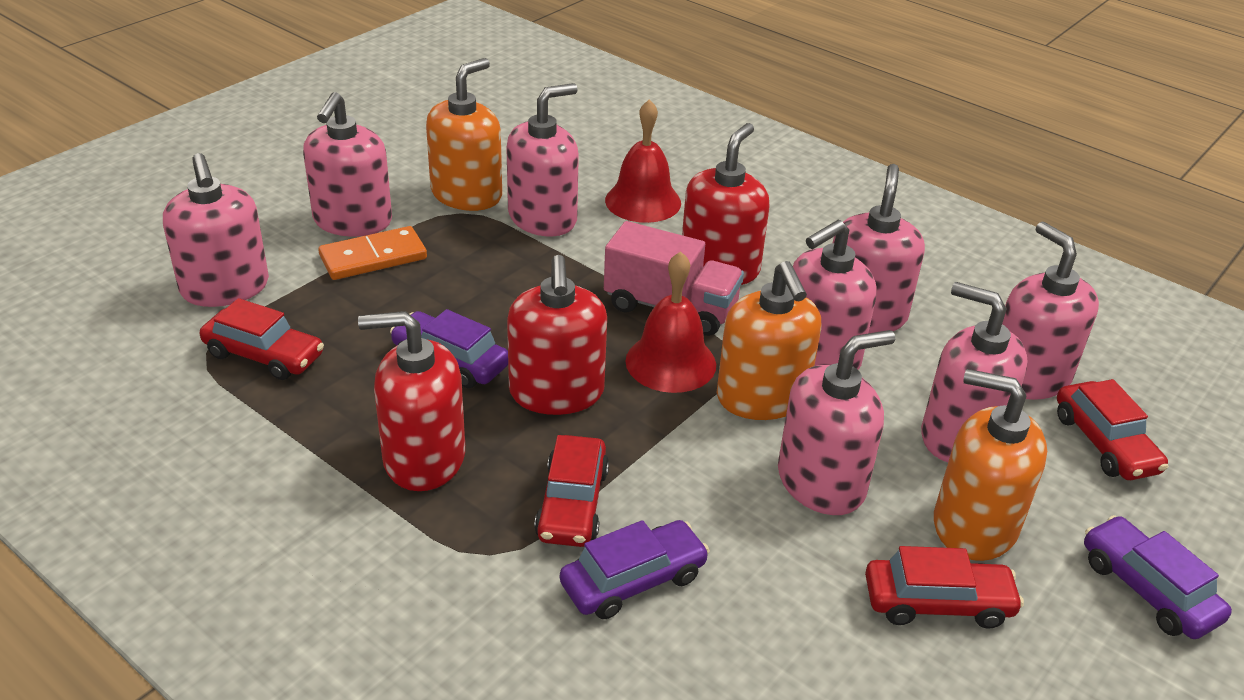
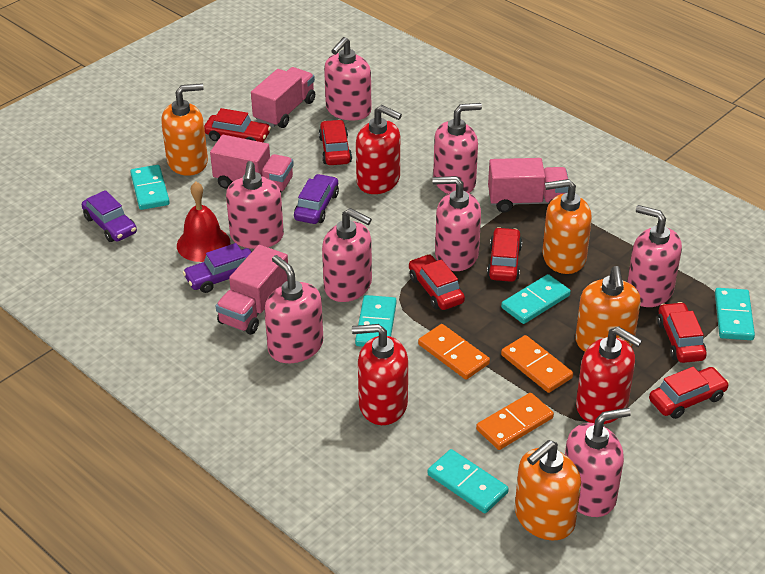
orange domino: [318,226,427,280] = 1 -> [418,324,490,380] [476,393,554,450] [501,335,573,393] = 3
orange soap dispenser: [426,58,502,211] [717,261,821,420] [934,369,1047,561] = 3 -> [161,83,208,176] [515,440,581,540] [542,179,592,274] [575,266,641,352] = 4
pink truck: [604,221,744,336] = 1 -> [210,135,294,192] [216,245,288,335] [251,67,315,128] [488,158,568,213] = 4
red bell: [605,99,681,223] [625,251,716,393] = 2 -> [177,182,231,262] = 1
red car: [200,298,324,380] [534,435,609,547] [865,546,1024,629] [1057,379,1168,480] = 4 -> [204,108,271,142] [319,120,352,165] [409,254,465,310] [487,227,522,282] [649,367,729,419] [657,302,707,363] = 6
turquoise domino: none = 0 -> [130,165,170,210] [355,295,397,347] [428,449,509,513] [501,274,571,324] [715,288,755,340] = 5

